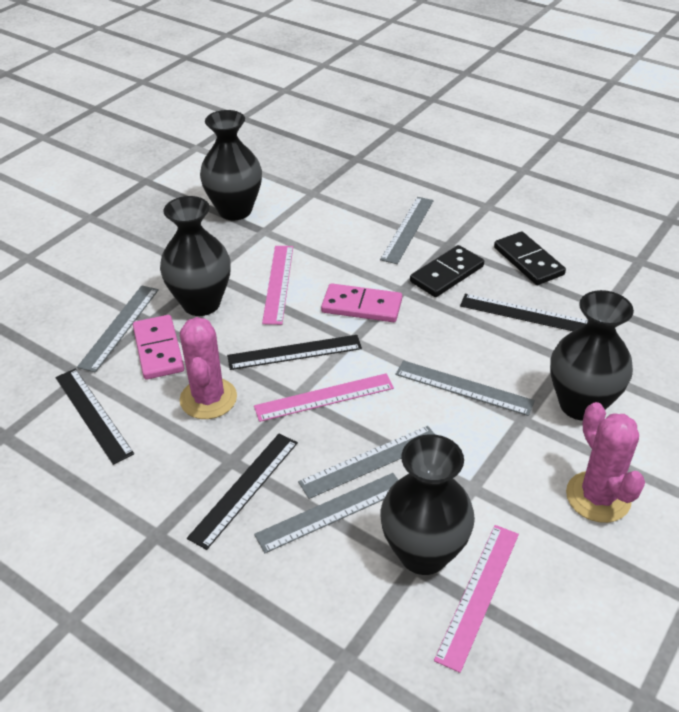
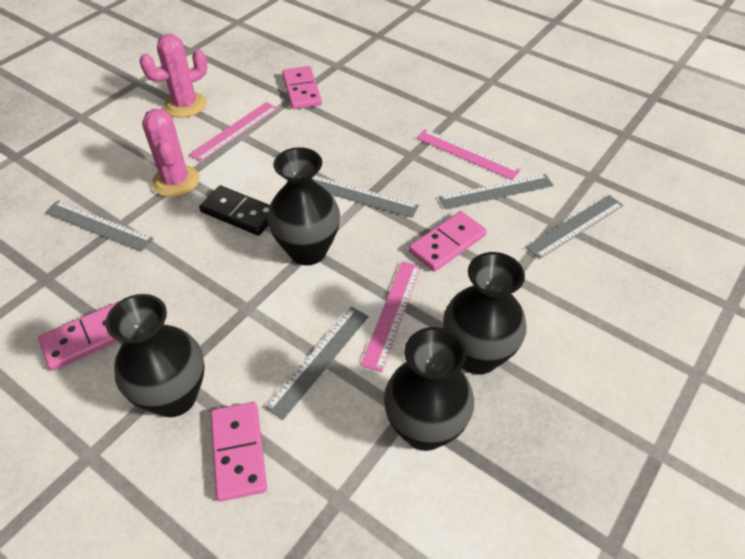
black domino: [410,245,484,297] [494,232,566,285] = 2 -> [199,185,270,236] = 1
black ruler: [55,369,134,465] [187,434,298,550] [227,335,362,370] [460,294,588,331] = 4 -> none = 0
pink domino: [133,315,184,380] [321,283,402,322] = 2 -> [38,302,118,371] [210,402,267,501] [282,66,322,109] [409,211,487,272] = 4

